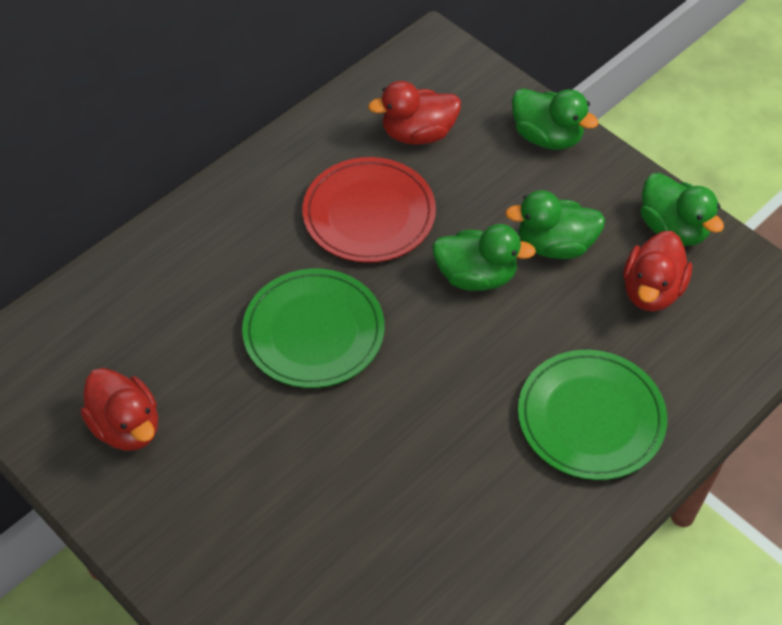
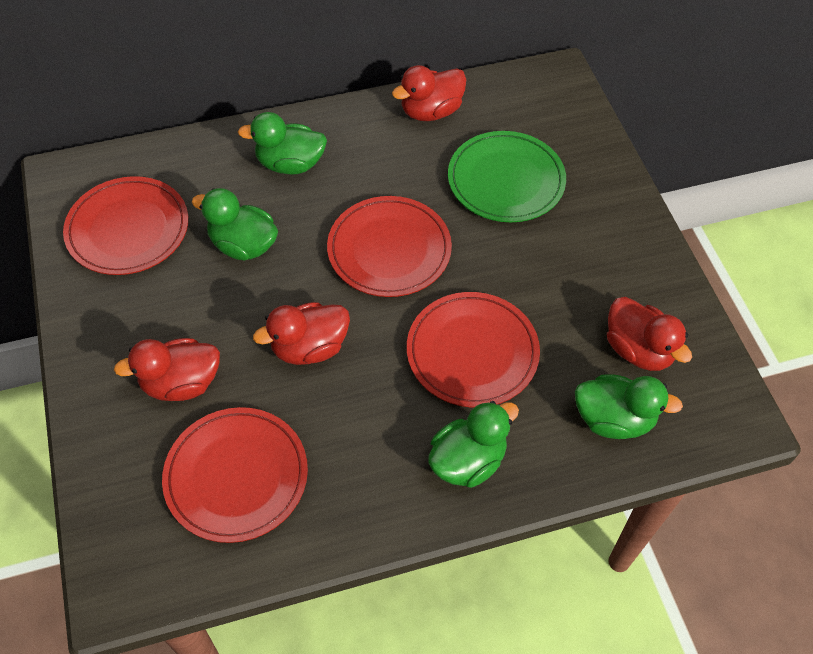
green plate: [242,269,384,388] [518,350,667,480] = 2 -> [448,131,566,222] = 1
red duck: [80,368,158,451] [368,81,461,145] [623,231,692,311] = 3 -> [114,338,220,401] [253,302,350,365] [392,65,466,121] [607,297,692,371] = 4
red plate: [302,157,436,263] = 1 -> [63,176,188,275] [162,407,308,543] [327,196,452,297] [407,292,540,408] = 4

